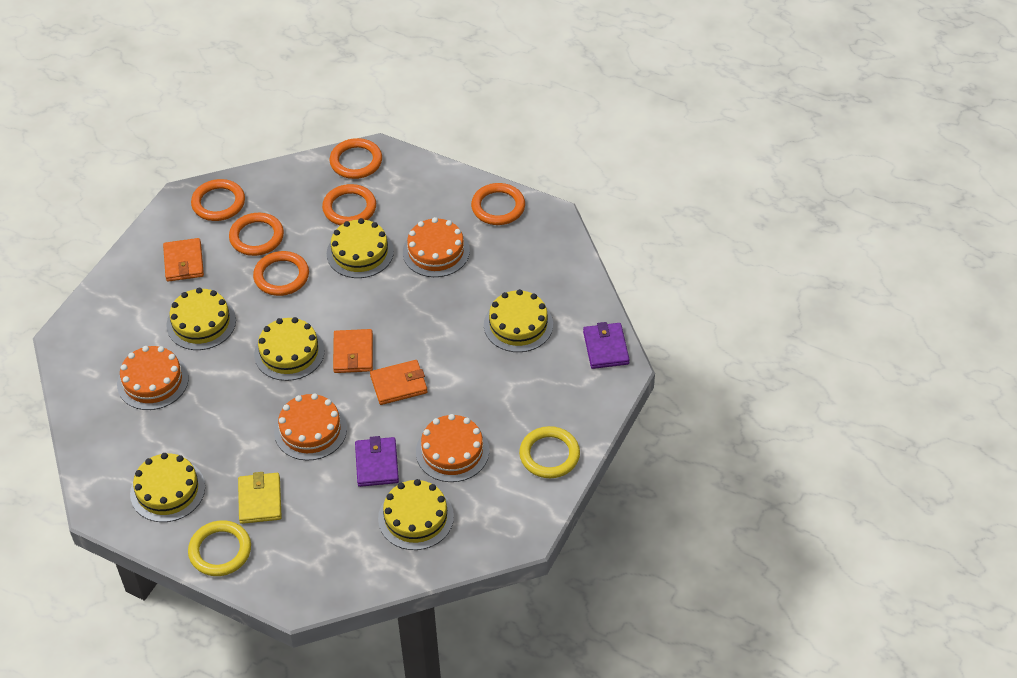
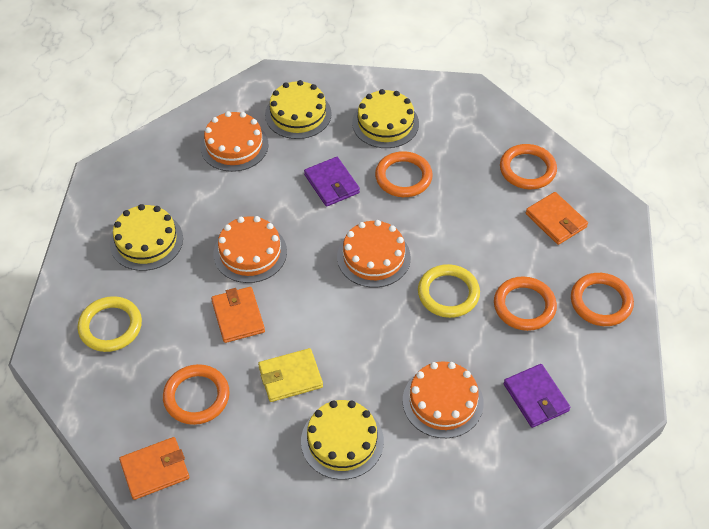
orange ring: [191,179,245,221] [229,213,284,256] [253,251,309,296] [322,184,376,226] [330,138,382,179] [471,183,525,225] = 6 -> [163,364,230,425] [375,151,433,197] [494,276,557,331] [500,144,557,189] [571,273,634,326] = 5
yellow cake: [130,453,205,522] [166,288,236,350] [254,317,325,381] [327,218,394,278] [378,479,454,550] [484,289,553,352] = 6 -> [110,204,183,271] [265,80,332,139] [301,400,384,480] [352,89,419,148] = 4

